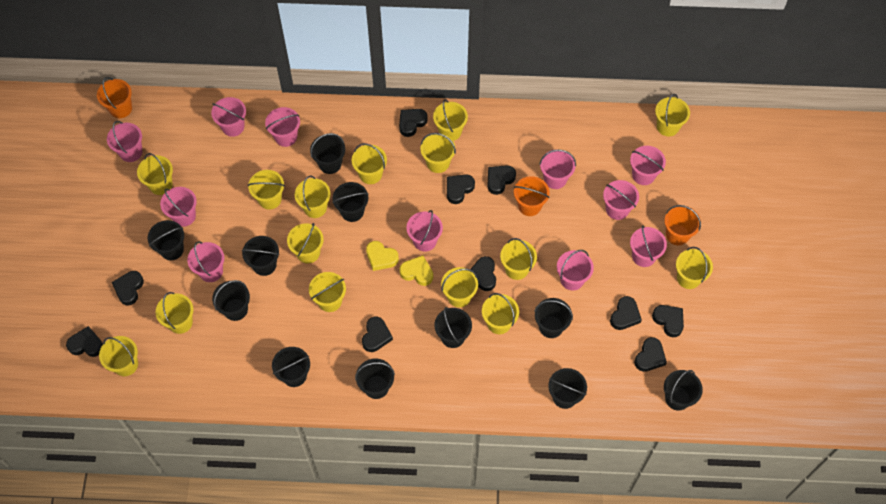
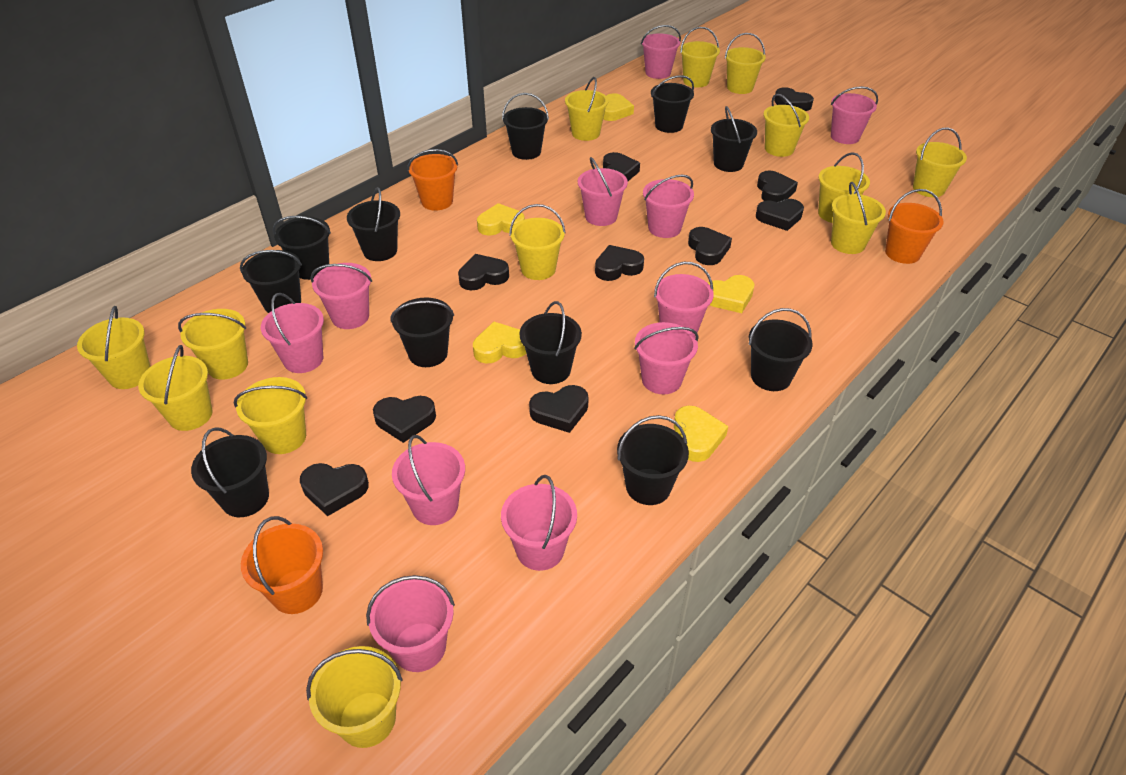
yellow bucket: [99,336,138,376] [137,153,173,195] [156,292,193,334] [248,170,285,210] [287,223,324,263] [295,176,331,218] [309,272,346,312] [352,143,387,184] [421,133,456,173] [433,99,468,141] [441,267,478,308] [482,293,519,334] [500,238,537,280] [655,94,690,136] [676,247,713,289] = 15 -> [77,306,151,389] [138,345,213,431] [178,309,248,379] [234,377,307,454] [306,646,403,748] [509,204,565,280] [565,77,608,141] [680,27,720,87] [725,33,766,94] [763,94,809,157] [818,152,870,223] [831,182,886,254] [913,128,967,197] = 13
yellow heart: [366,241,399,271] [399,255,433,286] = 2 -> [473,322,526,363] [477,203,525,236] [603,93,634,121] [674,405,728,462] [708,275,755,313] = 5

